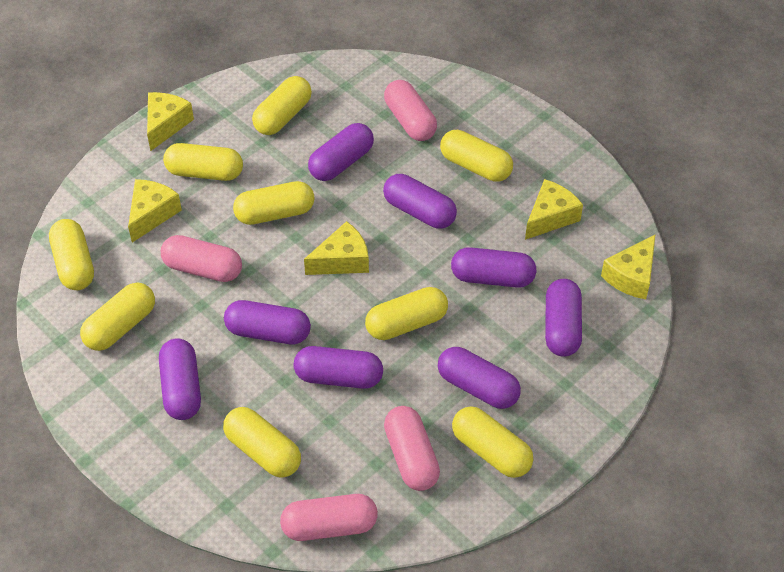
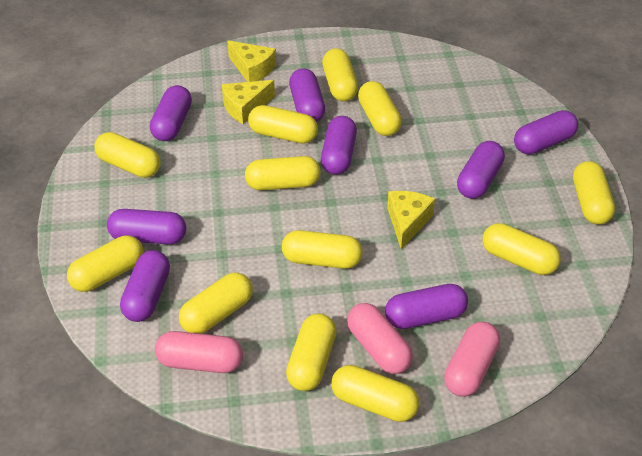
pink capsule: [161,235,242,282] [280,494,378,541] [384,80,437,141] [384,406,440,491] = 4 -> [155,331,243,373] [347,303,413,374] [444,322,500,397] = 3
yellow capsule: [49,219,94,290] [80,283,155,351] [163,143,243,181] [223,407,301,478] [233,181,315,225] [252,76,312,135] [365,287,448,340] [440,130,513,182] [452,406,533,478] = 9 -> [67,235,144,292] [94,132,160,178] [179,272,253,334] [245,156,321,190] [248,105,318,144] [282,230,363,269] [286,313,336,391] [322,48,358,101] [331,365,419,422] [358,81,402,136] [483,223,561,275] [573,161,615,225] = 12
yellow cheese: [128,179,182,243] [147,92,194,151] [304,221,369,275] [525,179,583,240] [601,235,655,299] = 5 -> [222,80,275,124] [227,40,276,82] [387,191,435,250] = 3

